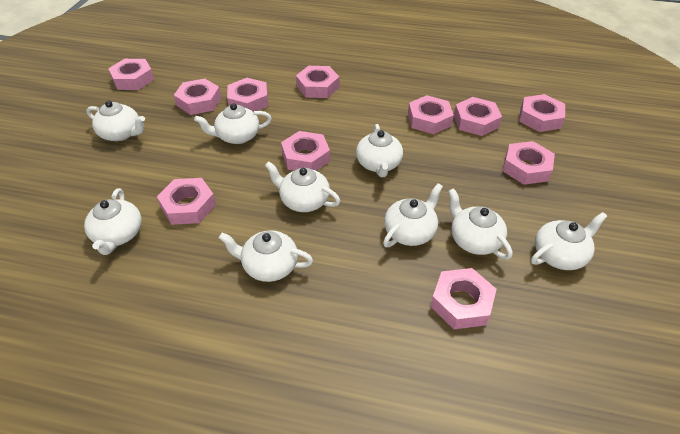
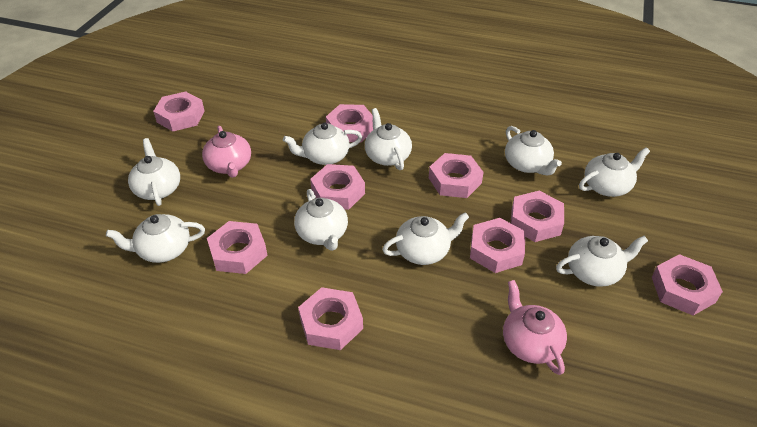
pink nut: [108,59,154,90] [157,178,216,225] [174,79,221,115] [227,78,268,112] [281,131,330,171] [296,66,339,98] [408,95,454,134] [430,268,497,329] [454,97,502,136] [503,141,555,185] [519,94,565,132] = 11 -> [153,92,204,131] [207,221,268,274] [298,287,363,350] [310,164,365,210] [326,104,373,143] [429,153,484,198] [470,218,525,273] [511,191,564,242] [652,254,723,316] = 9
pink teapot: none = 0 -> [202,126,251,178] [503,280,567,375] = 2

